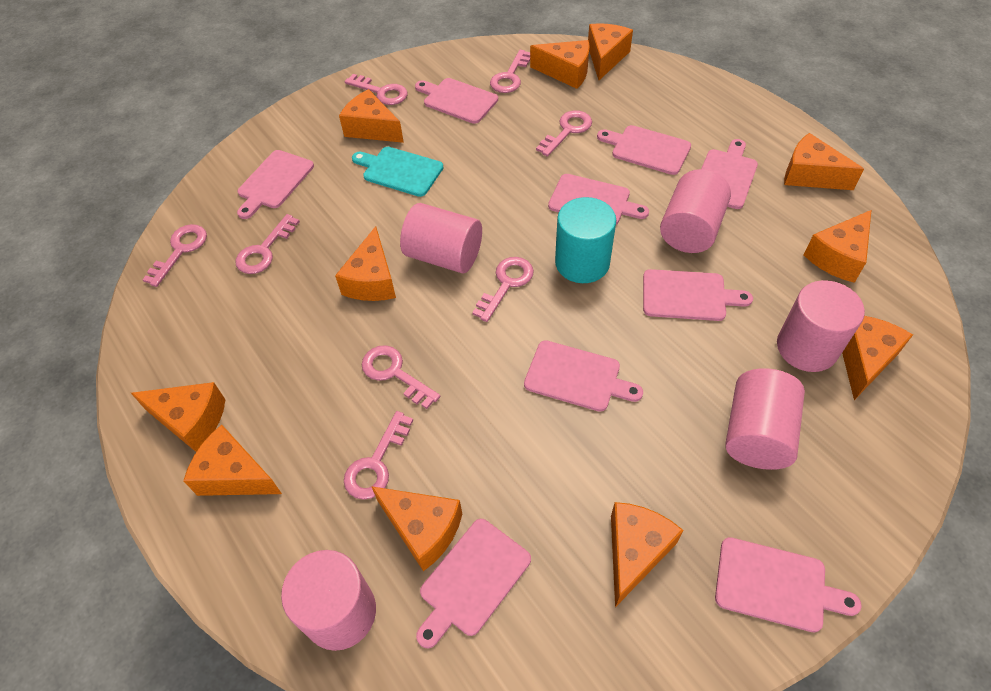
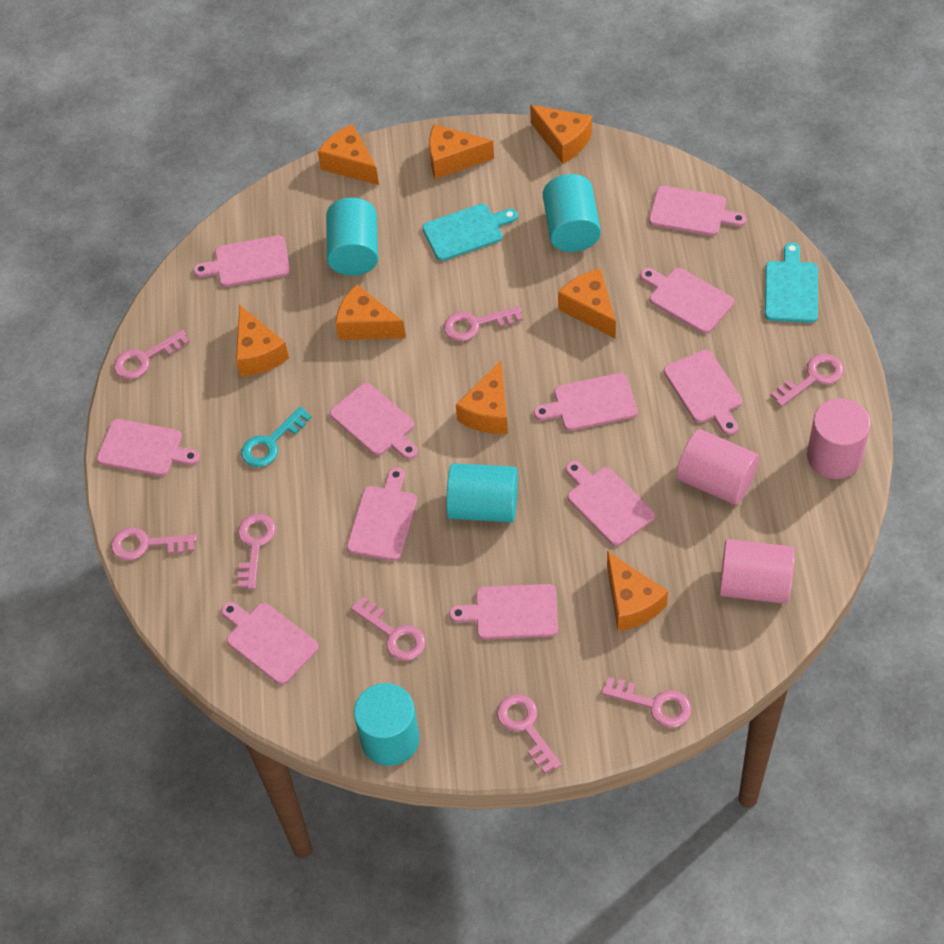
orange cheese: [131,382,226,452] [183,425,282,496] [335,226,396,301] [339,89,404,143] [371,486,462,571] [530,40,590,89] [588,23,633,80] [611,502,684,607] [784,133,864,190] [804,210,871,283] [842,316,913,400] = 11 -> [236,305,289,377] [318,124,379,185] [335,285,406,340] [429,124,494,179] [456,360,508,434] [530,105,592,164] [558,268,616,338] [607,551,668,631] = 8
pink cutting board: [237,150,314,219] [415,78,498,124] [416,519,531,648] [524,340,643,412] [548,174,649,225] [597,125,691,175] [643,269,753,321] [701,139,758,209] [715,537,862,632] = 9 -> [97,419,200,476] [193,235,290,287] [221,602,319,685] [330,383,418,459] [347,468,417,561] [449,584,558,640] [534,373,637,431] [566,461,655,546] [640,268,734,334] [649,186,747,236] [664,350,742,435] = 11
pink cylinder: [281,550,376,651] [400,203,482,273] [660,169,731,253] [725,368,805,470] [777,280,865,372] = 5 -> [676,429,759,505] [719,539,795,604] [807,398,871,479] = 3
turquoise cutting board: [352,147,444,197] = 1 -> [422,204,518,261] [765,242,818,323] = 2
turquoise cylinder: [555,197,616,283] = 1 -> [326,198,378,276] [354,683,420,766] [446,463,518,522] [543,174,601,252] = 4
turquoise key: none = 0 -> [241,406,312,467] = 1

